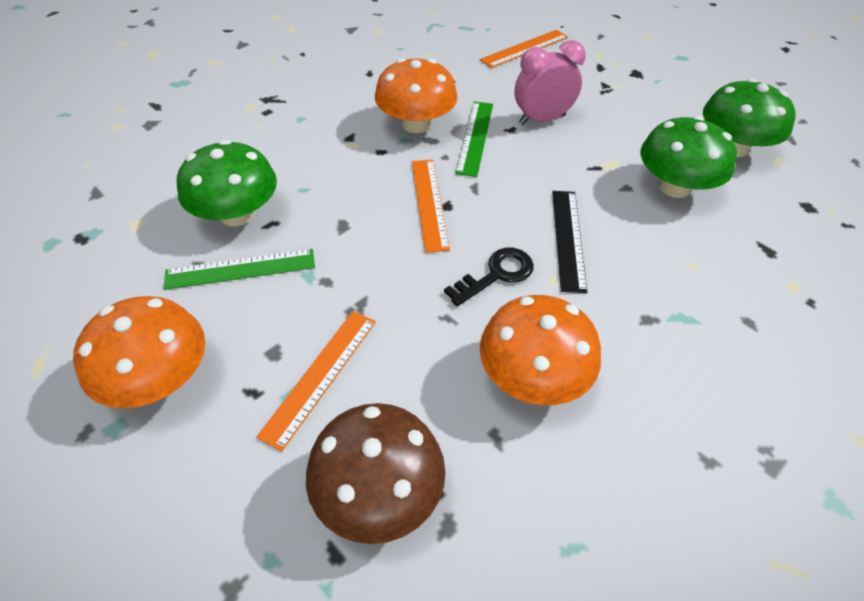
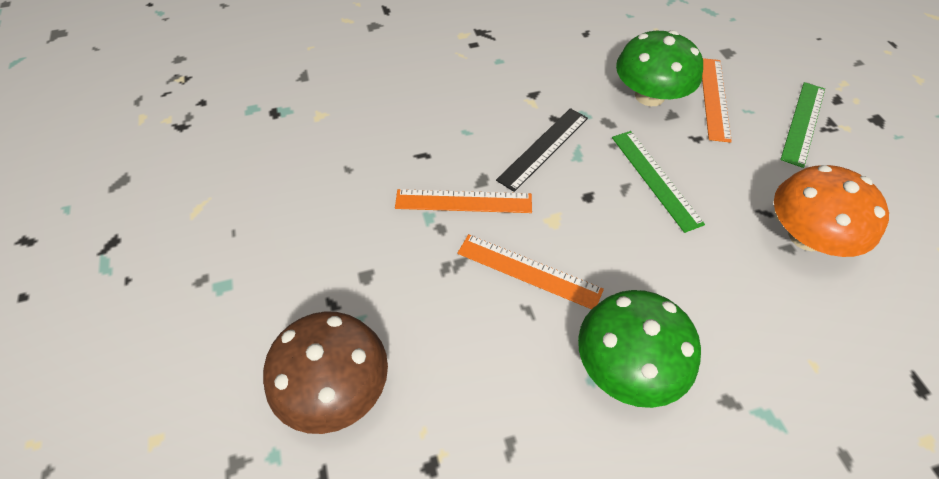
black key: [444,248,534,306] = 1 -> none = 0
green mushroom: [177,140,277,226] [641,116,737,198] [703,78,796,157] = 3 -> [578,290,701,408] [616,30,703,106] = 2
orange mushroom: [73,296,205,408] [375,58,458,133] [480,295,601,405] = 3 -> [774,165,889,257] = 1
pink clock: [515,40,586,125] = 1 -> none = 0

